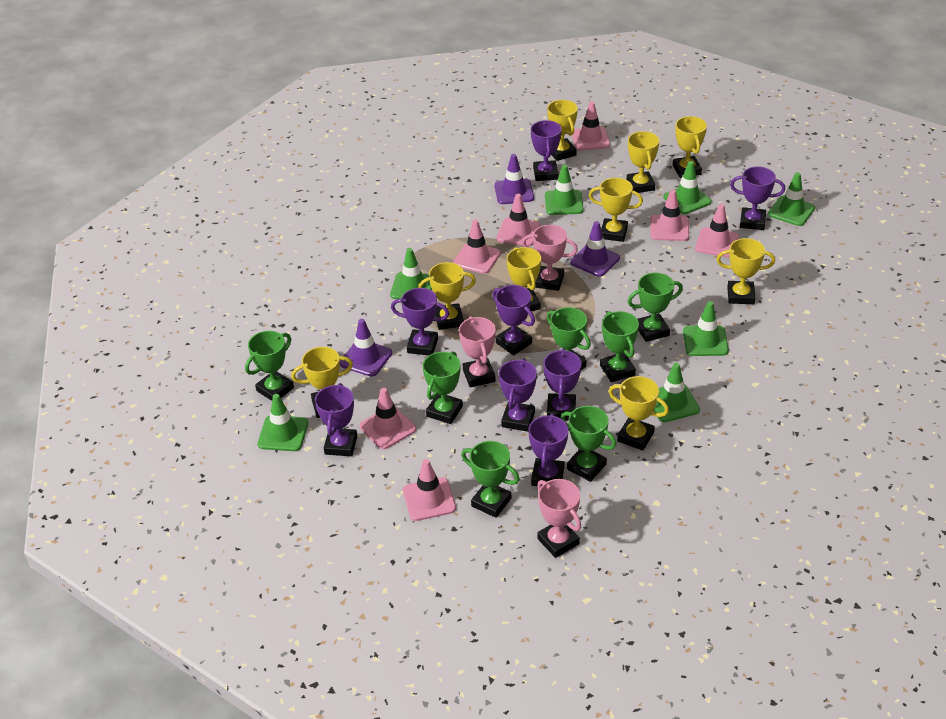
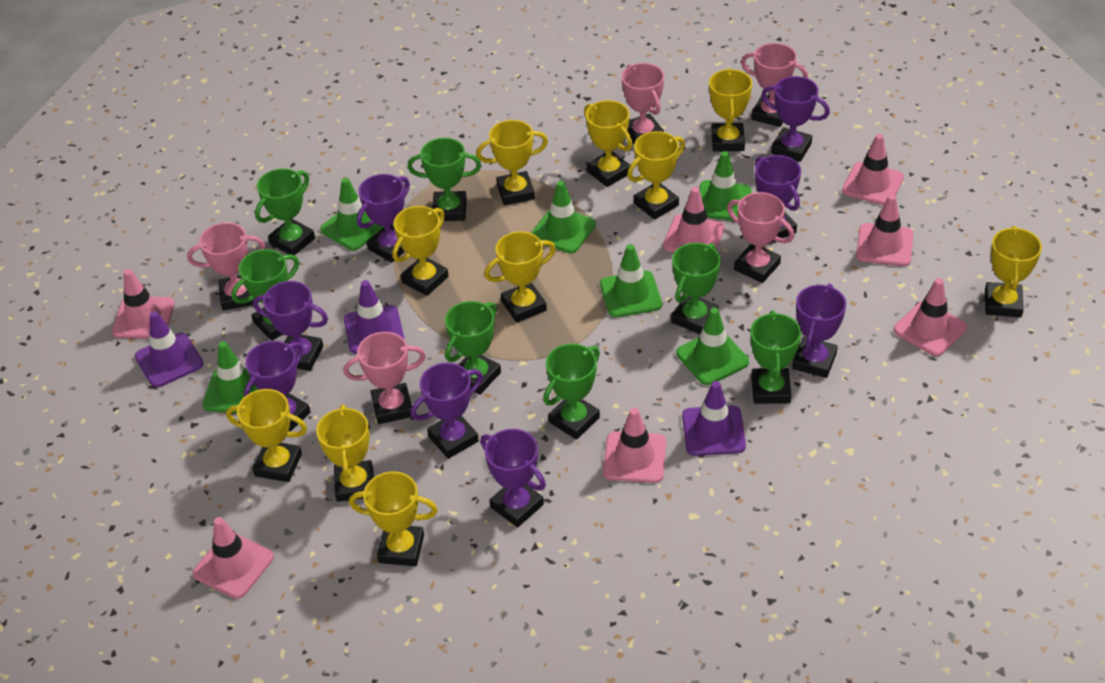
green traffic cone: [258,394,308,451] [390,248,432,299] [545,165,584,215] [654,363,700,422] [663,161,712,214] [683,301,729,356] [768,172,815,226] = 7 -> [202,341,258,413] [320,178,384,251] [531,181,596,253] [600,244,662,317] [676,307,749,385] [699,151,751,221] = 6
pink trophy: [459,316,496,387] [522,225,578,291] [537,479,581,558] = 3 -> [187,222,265,310] [343,332,426,424] [622,63,664,144] [727,192,794,283] [741,43,808,127] = 5
yellow trophy: [291,347,353,418] [418,262,476,330] [507,247,541,311] [547,100,578,161] [589,178,643,242] [608,376,669,451] [627,131,659,193] [673,116,707,178] [716,238,775,304] = 9 -> [226,389,307,482] [316,405,374,502] [349,471,438,566] [392,206,449,296] [476,120,548,205] [484,231,556,323] [584,100,632,187] [627,131,685,220] [709,68,752,152] [985,226,1042,318] = 10

